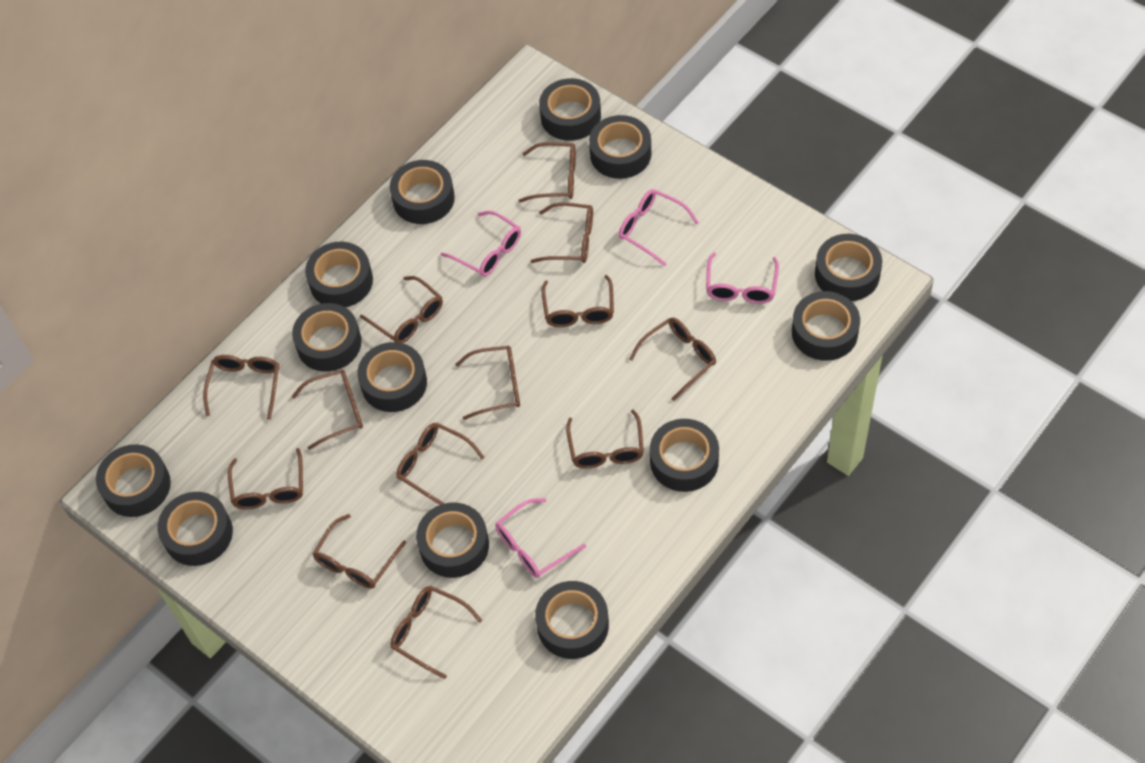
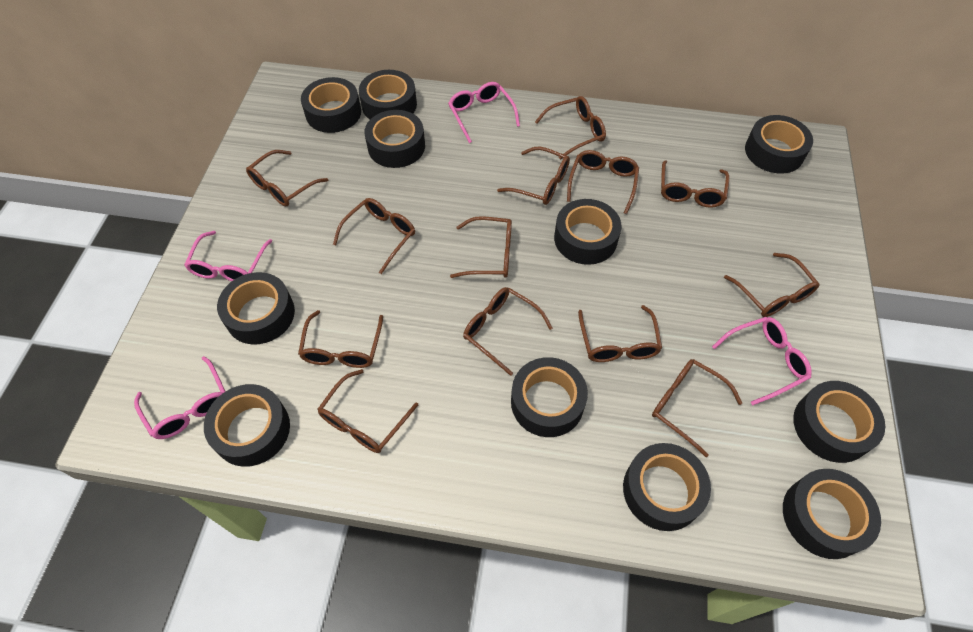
black tape: [96,444,171,517] [158,492,233,566] [292,303,362,372] [305,242,373,307] [357,342,427,412] [390,160,455,224] [416,503,489,578] [535,581,609,659] [539,78,601,141] [589,115,651,179] [650,419,719,492] [792,291,860,361] [815,234,882,301] = 13 -> [204,384,290,467] [217,272,295,344] [301,77,361,133] [359,70,417,119] [364,110,425,168] [511,357,588,437] [554,199,622,265] [623,443,711,531] [745,115,813,174] [783,469,881,559] [793,381,885,463] = 11

